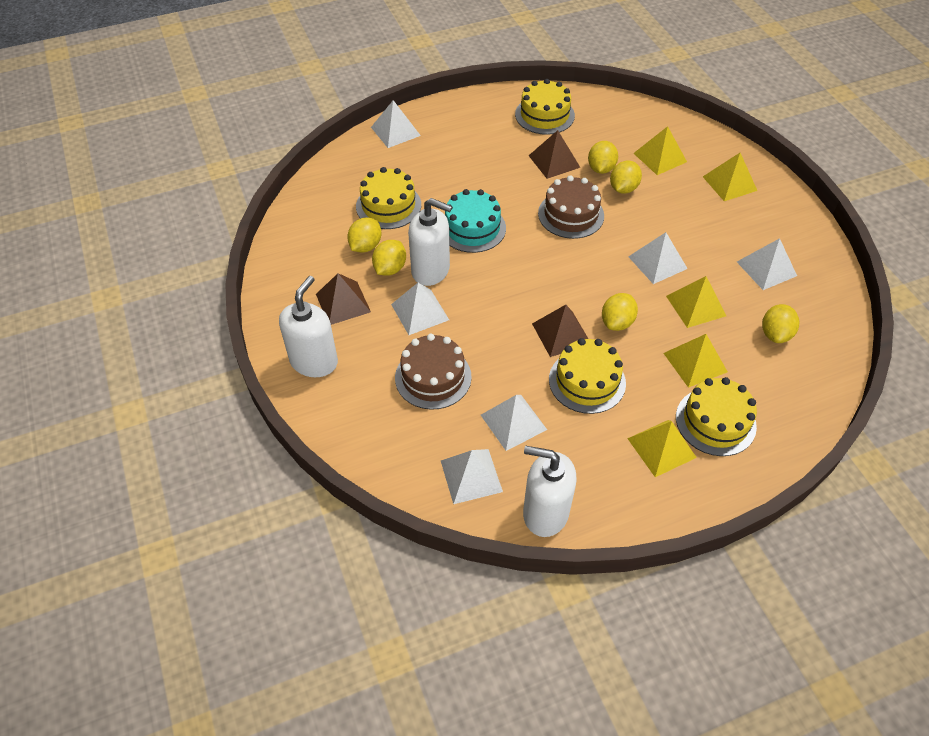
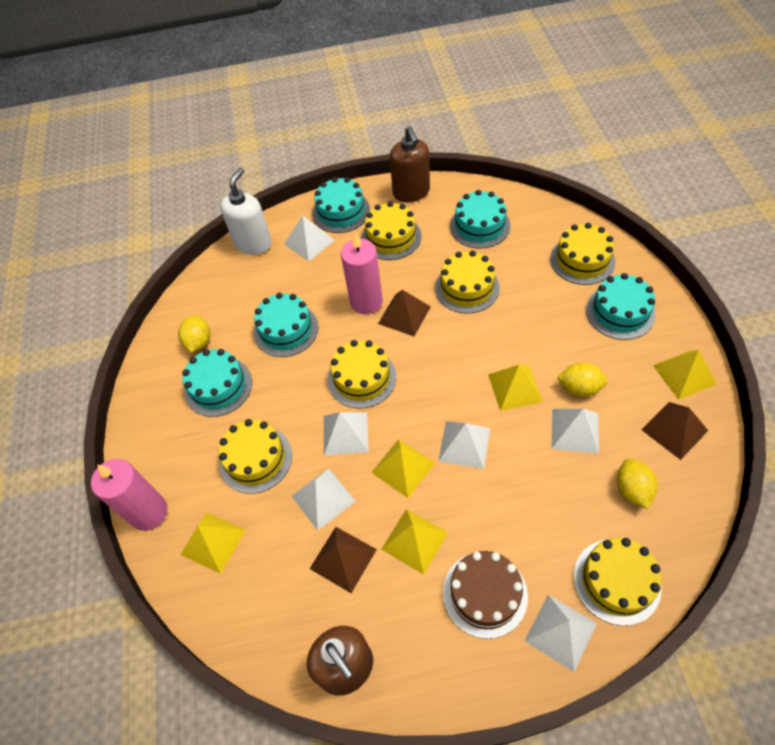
brown cake: [395,334,472,410] [538,175,604,239] = 2 -> [443,551,528,639] = 1
brown soap dispenser: none = 0 -> [307,626,373,696] [390,126,430,202] = 2
pink candle: none = 0 -> [91,459,167,531] [341,232,383,314] = 2
turquoise cake: [445,189,506,253] = 1 -> [182,349,252,417] [254,293,318,357] [312,177,370,233] [450,190,510,249] [586,273,656,340] = 5
white soap dispenser: [279,276,338,377] [408,198,452,286] [523,446,577,537] = 3 -> [220,168,272,255] = 1
yellow cake: [356,167,421,229] [515,79,575,135] [549,338,626,414] [676,377,757,456] = 4 -> [218,419,292,494] [328,340,396,409] [361,201,421,260] [435,251,500,314] [550,223,615,285] [574,538,662,626] = 6
yellow lemon: [347,218,382,253] [372,240,406,276] [588,141,618,174] [602,293,638,331] [610,161,642,194] [762,304,799,343] = 6 -> [178,315,210,353] [557,363,608,397] [617,458,658,509] = 3

